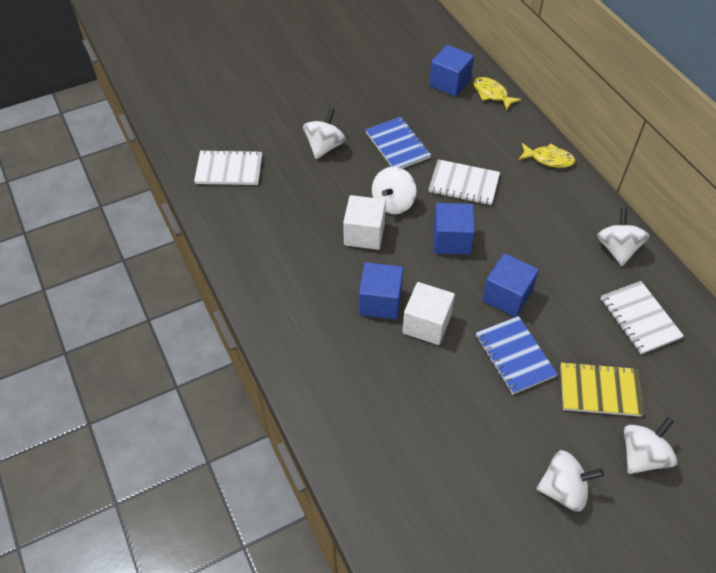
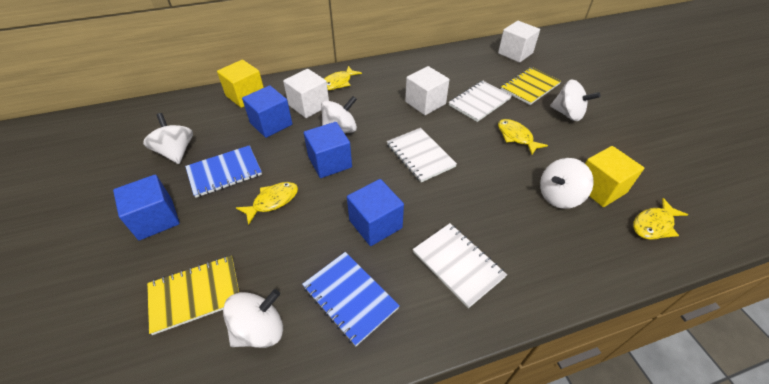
white cube: [343,195,386,250] [402,282,455,345] = 2 -> [283,69,329,118] [405,66,449,115] [498,21,540,63] = 3
yellow cube: none = 0 -> [217,60,264,108] [585,146,644,207] = 2
yellow fish: [473,77,521,110] [518,143,575,168] = 2 -> [236,182,298,225] [324,66,362,90] [498,119,548,155] [633,198,688,240] = 4
yellow notebook: [560,362,643,417] = 1 -> [147,256,239,335] [501,67,561,105] = 2

